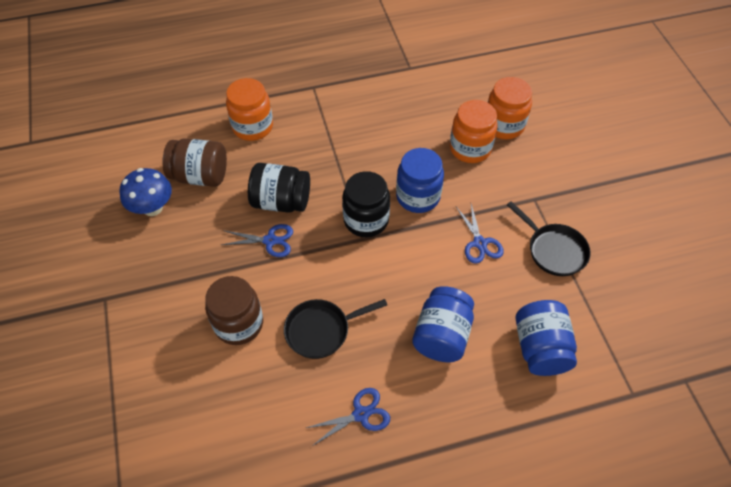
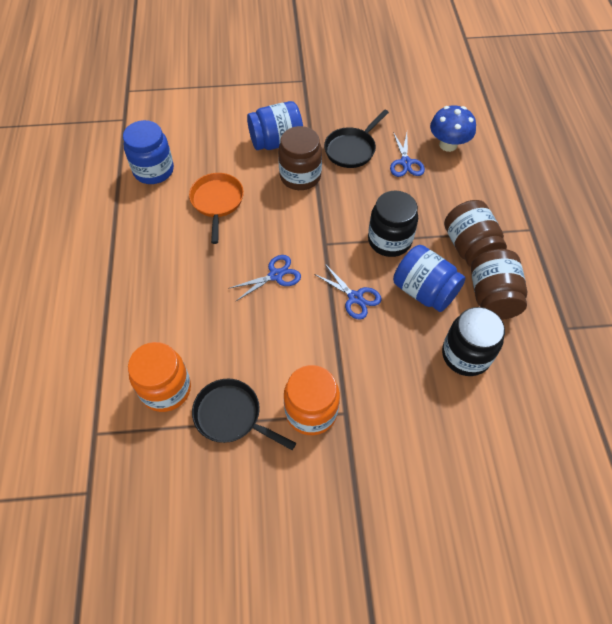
brown jar: [163,138,227,187] [205,276,263,345] = 2 -> [278,126,322,190] [444,200,507,267] [471,249,527,320] = 3
orange jar: [226,78,273,141] [450,100,498,163] [488,77,532,139] = 3 -> [128,342,191,412] [284,365,340,435] = 2
orange pan: none = 0 -> [189,173,244,244] = 1

